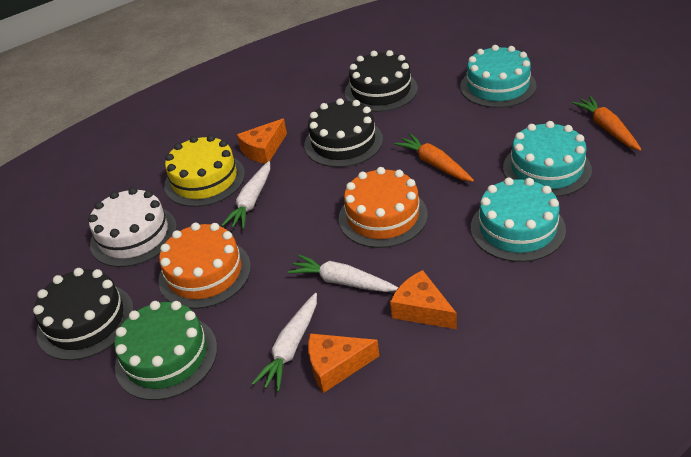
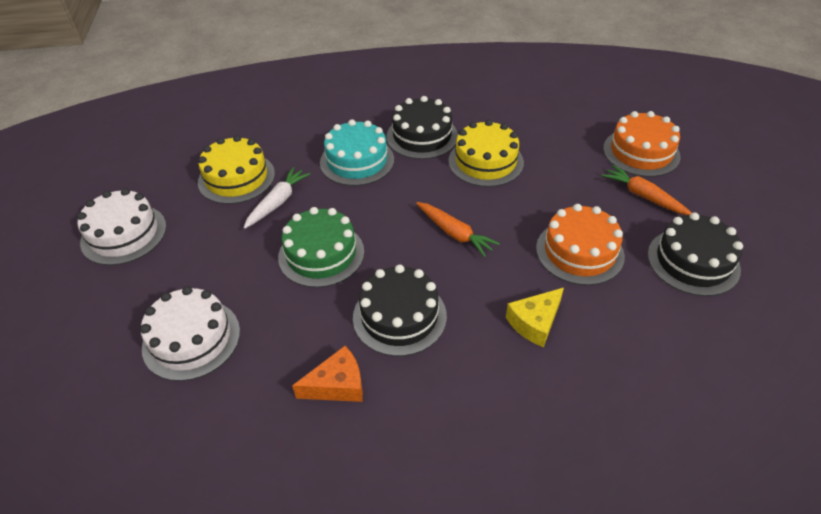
orange cheese: [237,119,287,164] [308,333,379,393] [390,270,457,329] = 3 -> [292,346,363,402] = 1
turquoise cake: [460,45,537,108] [471,178,566,262] [503,121,592,197] = 3 -> [320,119,394,186] = 1
white cake: [88,187,177,267] = 1 -> [77,188,167,265] [140,286,240,381] = 2
white carrot: [221,161,270,229] [252,293,317,392] [288,255,399,292] = 3 -> [244,167,310,229] = 1
yellow cake: [164,135,245,207] = 1 -> [198,135,275,204] [448,120,524,187] = 2
yellow cheese: none = 0 -> [506,288,564,347] = 1

